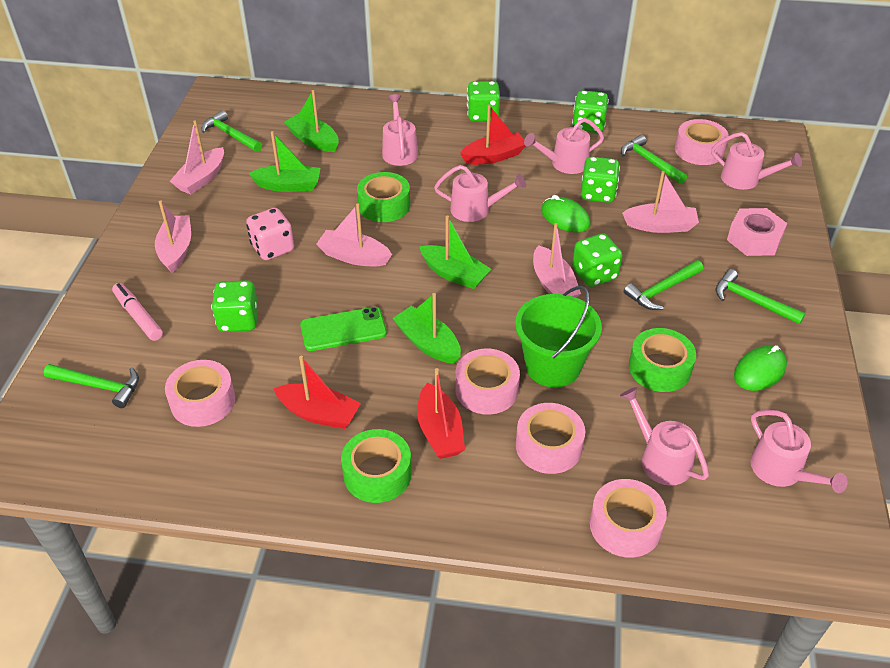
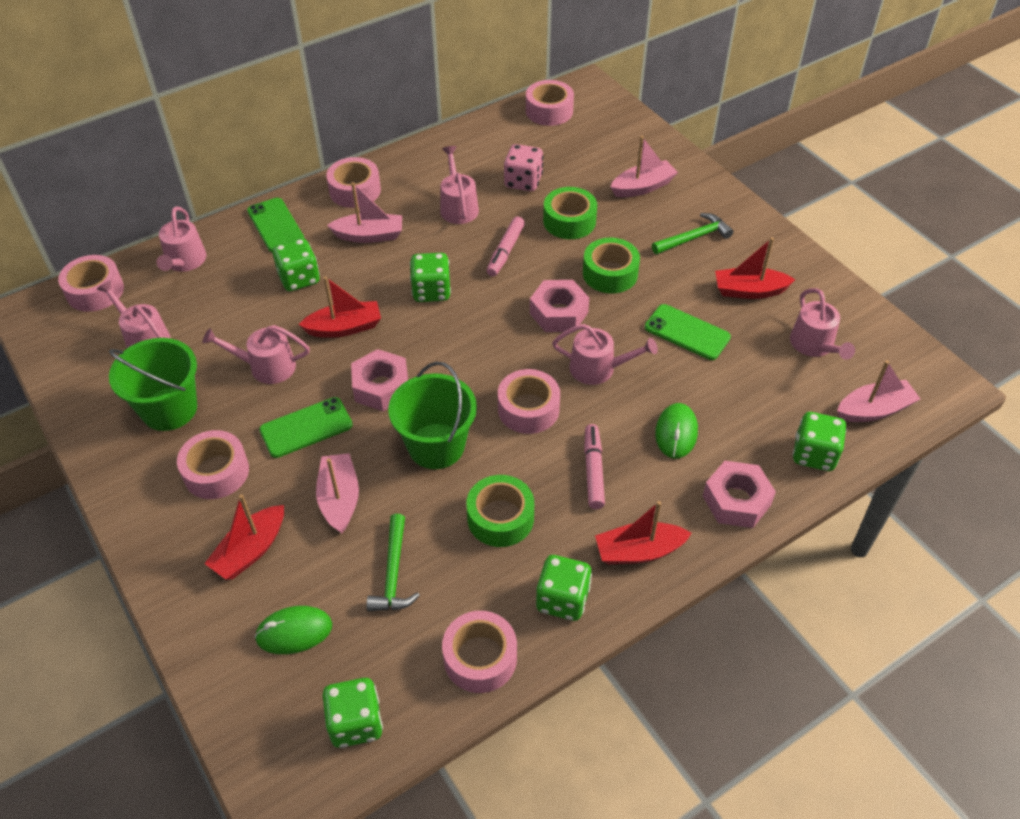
green boat: [248,131,321,192] [284,90,339,152] [393,293,461,364] [419,215,491,289] = 4 -> none = 0
green bucket: [515,286,602,388] = 1 -> [109,338,197,431] [388,361,477,469] = 2
green hammer: [44,364,139,408] [202,110,262,152] [621,135,687,184] [624,260,703,310] [715,269,806,325] = 5 -> [367,514,420,612] [652,213,734,254] = 2
green phone: [300,307,387,351] = 1 -> [247,198,304,252] [259,397,353,458] [645,304,731,360] = 3
pink boat: [155,200,191,273] [170,120,224,194] [316,203,392,266] [533,223,581,298] [622,171,699,233] = 5 -> [316,453,359,534] [327,182,402,243] [610,136,678,197] [837,360,920,422] = 4
pink marker: [112,283,163,341] = 1 -> [486,217,525,277] [584,424,605,509] = 2
pink nut: [727,208,787,256] = 1 -> [351,349,408,411] [530,280,589,332] [703,461,776,528] = 3
pink tape: [165,360,235,427] [455,349,520,415] [516,403,585,474] [590,479,667,558] [675,119,729,165] = 5 -> [58,255,124,312] [177,430,249,499] [326,157,381,208] [442,611,517,693] [498,369,560,434] [526,80,574,126] = 6
red boat: [273,356,361,429] [417,368,465,459] [460,105,525,165] = 3 -> [204,494,284,579] [298,276,381,338] [595,501,692,564] [715,237,795,299] = 4

